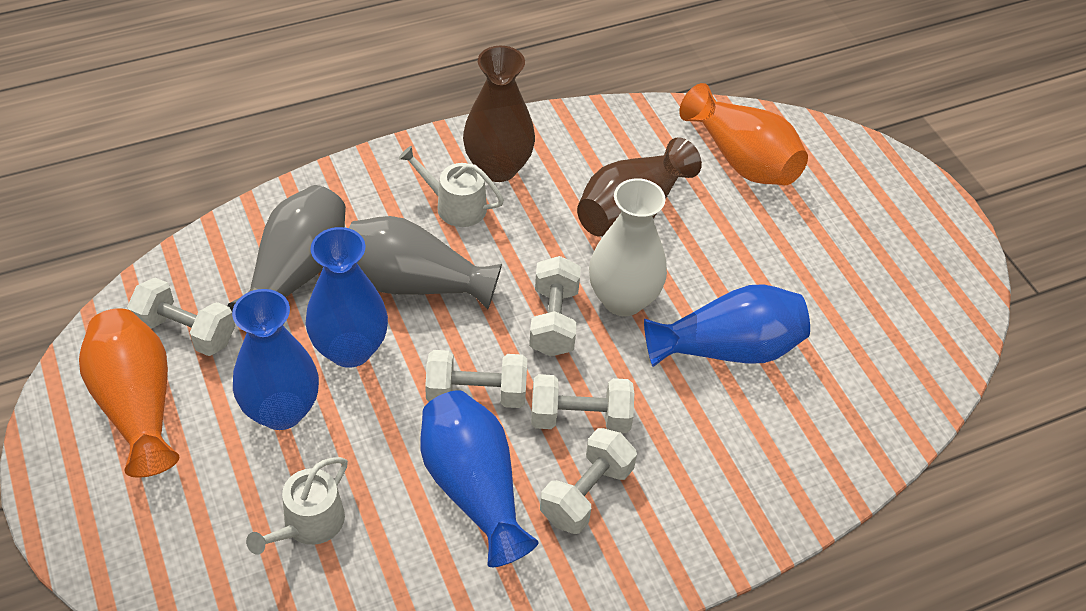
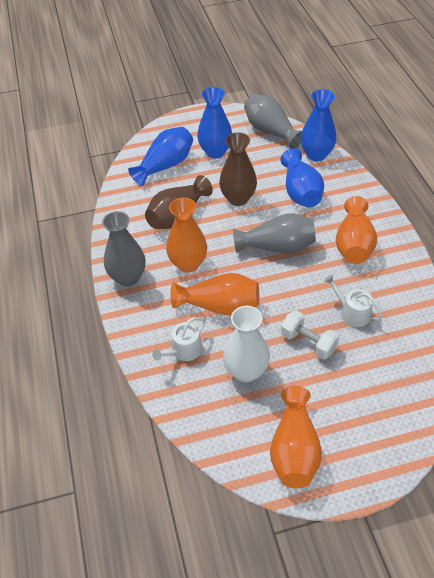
grey vase: [227,185,346,311] [349,216,502,309] = 2 -> [102,211,146,286] [233,213,316,253] [244,94,302,149] = 3
orange vase: [79,308,179,478] [679,83,808,185] = 2 -> [166,197,207,273] [170,273,259,316] [270,386,322,488] [336,196,377,264] = 4
white dumbbell: [127,278,235,356] [425,350,527,408] [529,256,581,356] [531,374,634,433] [540,428,637,534] = 5 -> [281,310,339,360] = 1

